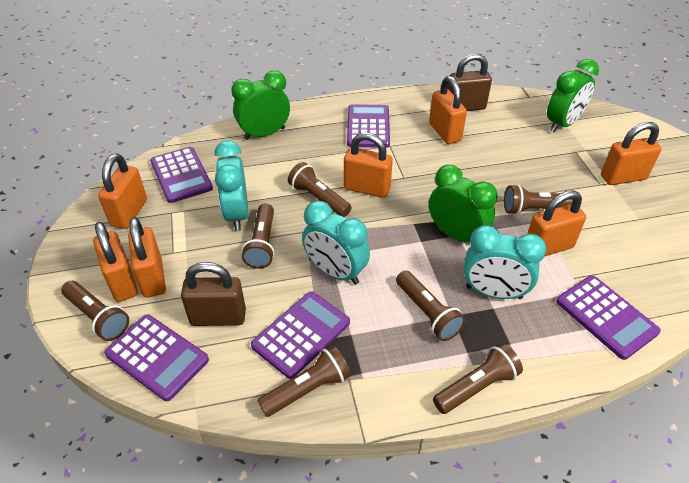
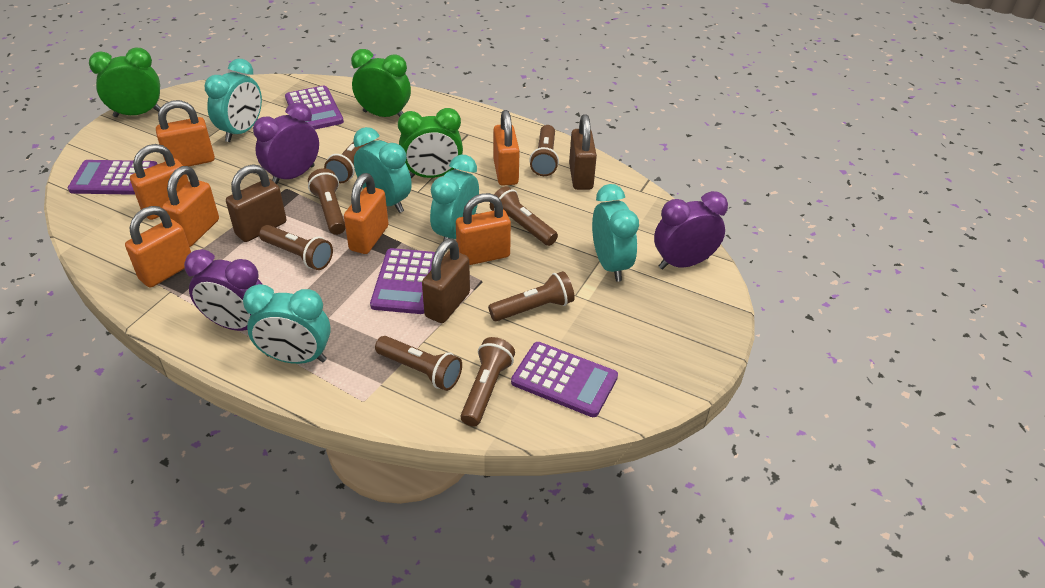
brown flashlight: [61,281,129,341] [242,203,275,269] [257,345,351,417] [288,162,352,217] [396,270,465,341] [433,343,523,414] [504,185,573,215] = 7 -> [259,225,333,270] [308,168,345,235] [324,141,372,183] [375,336,462,391] [461,337,515,426] [488,271,575,322] [490,186,558,246] [529,125,559,176] = 8
brown padlock: [181,262,246,326] [448,53,492,111] = 2 -> [226,164,286,242] [422,238,470,323] [569,114,597,190] = 3
purple calculator: [104,314,209,401] [150,147,213,203] [251,292,350,379] [347,104,390,148] [556,275,661,360] = 5 -> [68,160,157,195] [285,86,344,129] [370,248,435,314] [511,342,618,417] = 4
purple clock: none = 0 -> [184,249,263,331] [253,102,319,184] [654,191,728,269] = 3
turquoise clock: [214,140,248,230] [302,201,370,285] [464,225,546,299] = 3 -> [205,59,262,142] [243,284,331,364] [353,127,412,213] [430,155,479,241] [592,184,639,282] = 5

